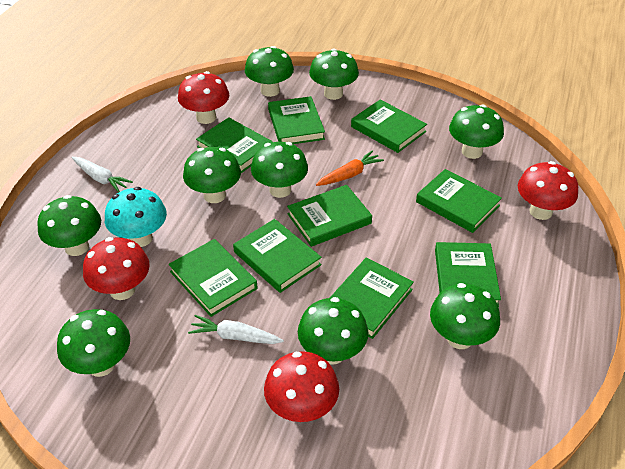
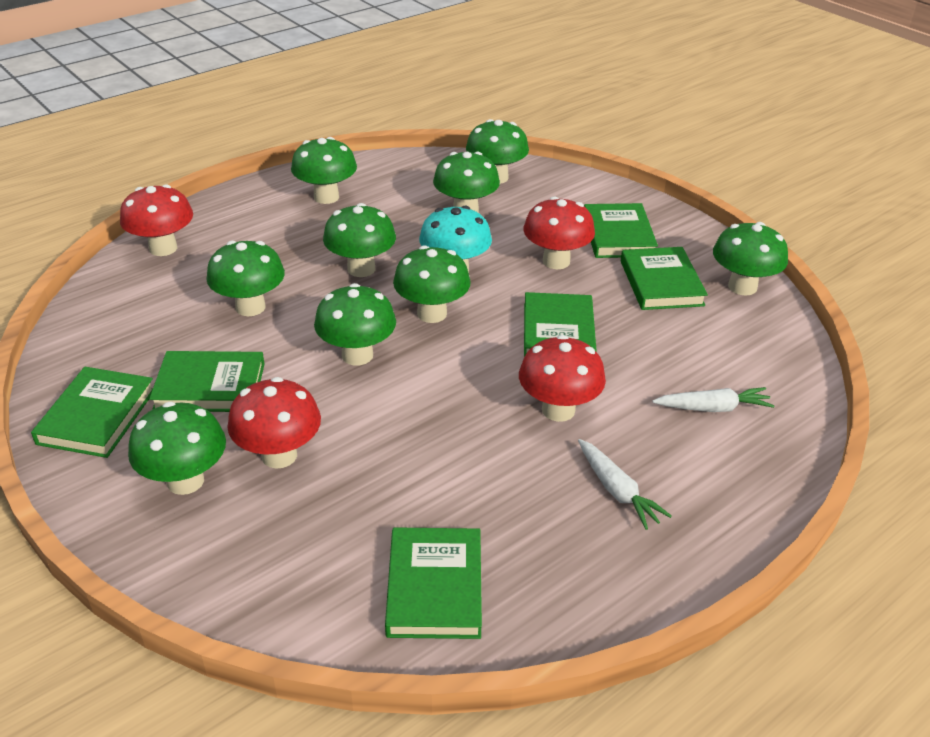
green book: [169,239,257,317] [196,117,273,173] [233,219,322,293] [268,96,325,144] [287,185,372,247] [330,257,414,339] [351,99,427,153] [416,169,502,233] [435,242,501,307] = 9 -> [31,367,153,458] [149,351,264,412] [385,527,482,639] [524,292,597,357] [584,203,658,258] [621,247,708,310] = 6
orange carrot: [316,150,384,186] = 1 -> none = 0

